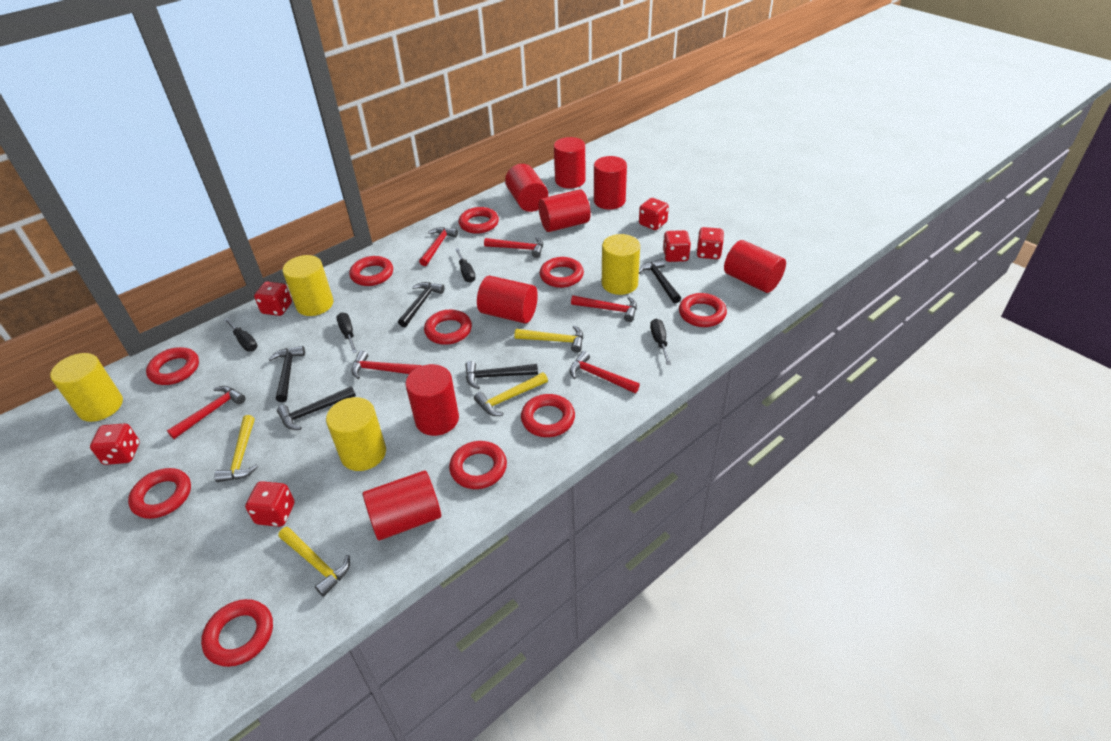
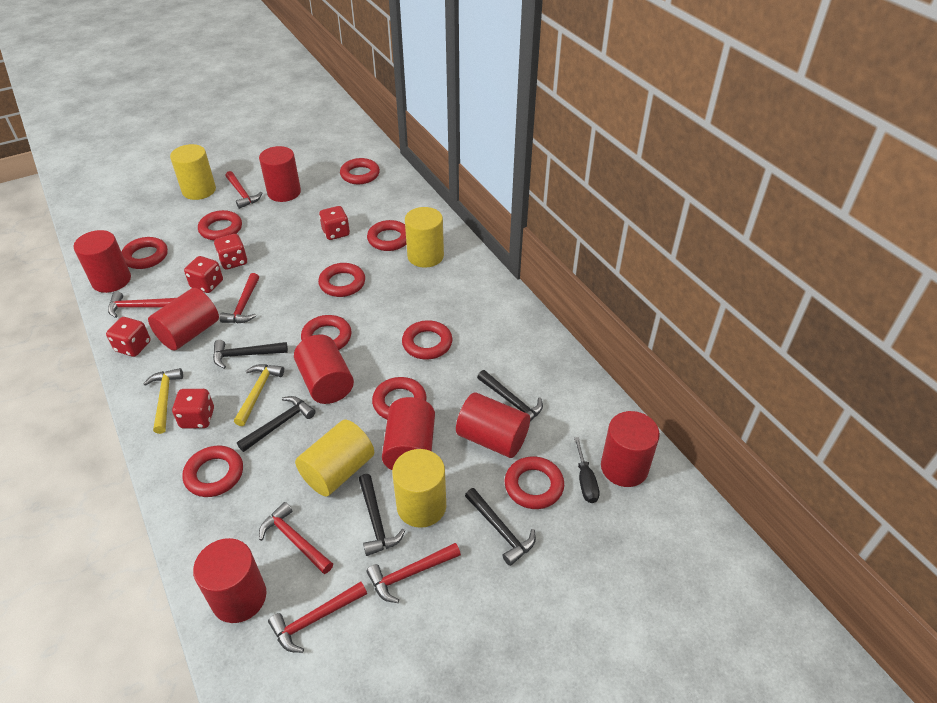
black screwdriver: [224,318,257,351] [336,312,357,353] [455,248,476,283] [650,319,671,365] = 4 -> [574,437,600,503] = 1
red dice: [90,423,140,465] [245,481,294,527] [254,282,292,316] [639,198,669,230] [663,230,691,262] [696,227,724,259] = 6 -> [106,317,151,357] [172,389,214,429] [184,256,223,293] [214,234,248,270] [319,206,350,240] = 5
yellow hammer: [214,415,258,482] [278,527,350,597] [474,372,548,416] [514,325,583,353] = 4 -> [143,368,183,434] [234,364,284,426] = 2

